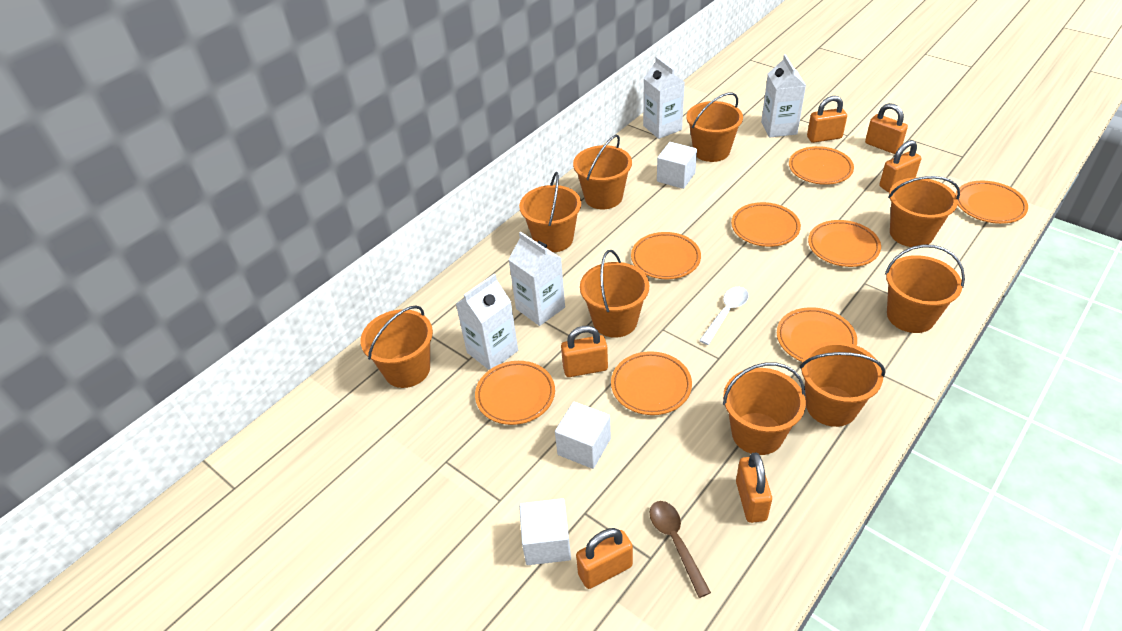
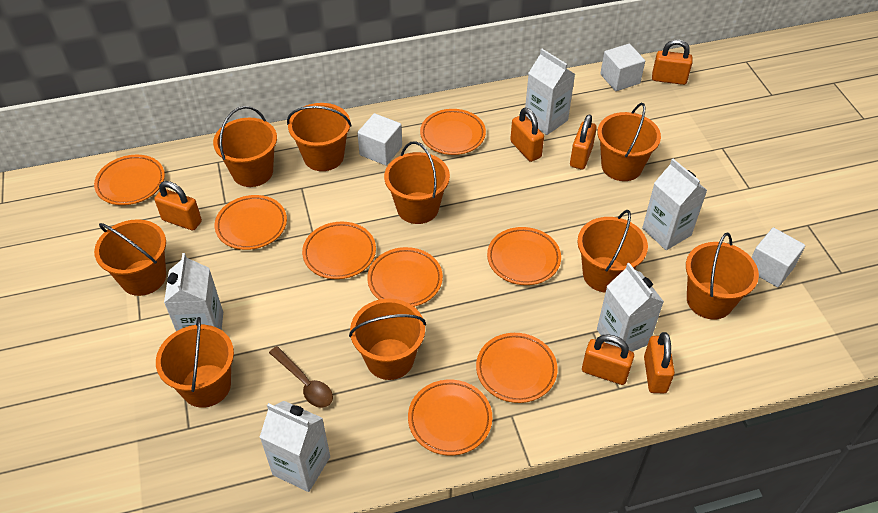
white carton: [456,274,518,370] [508,232,565,326] [643,57,685,139] [761,54,806,138] = 4 -> [164,253,223,331] [260,401,330,492] [525,49,575,135] [597,263,664,352] [642,159,707,250] = 5
white spoon: [699,287,748,345] = 1 -> none = 0

